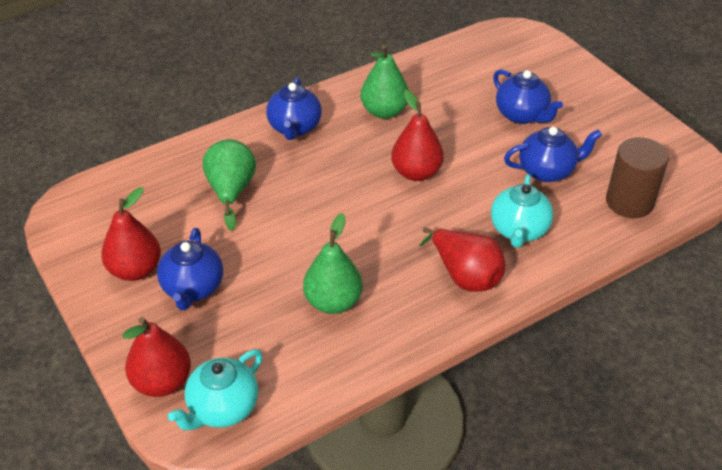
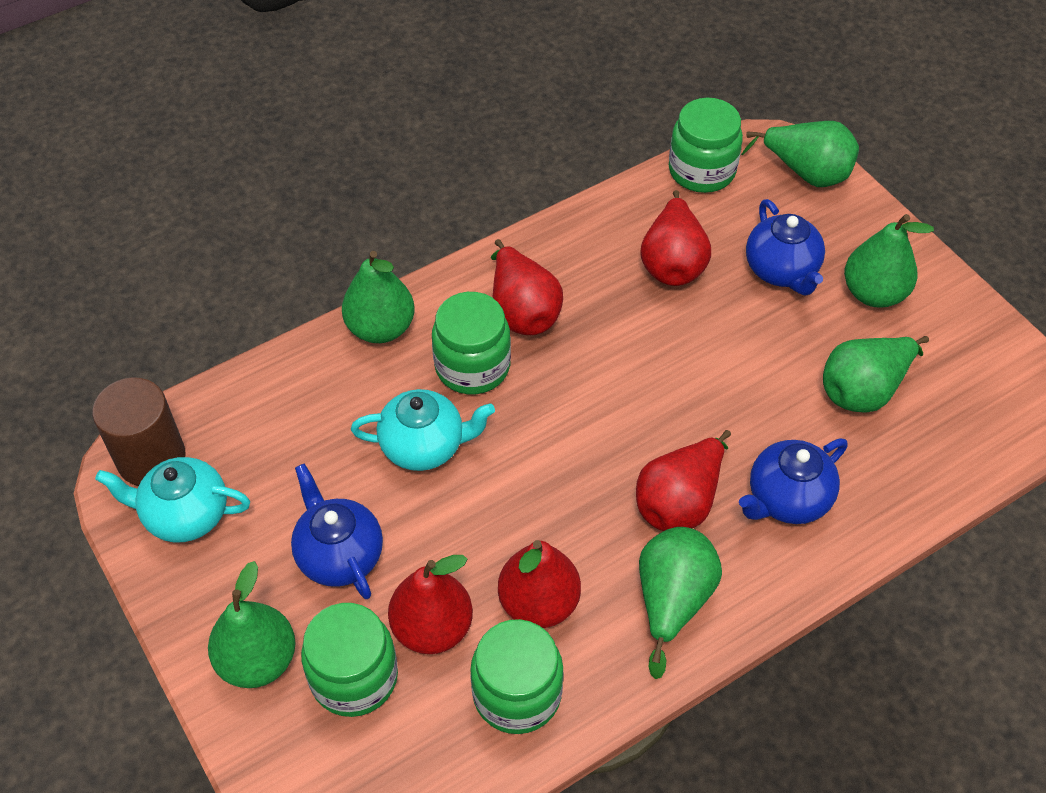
blue teapot: [157,228,223,310] [266,77,322,140] [493,69,563,124] [504,127,602,182] = 4 -> [291,464,383,599] [739,438,848,524] [746,199,825,295] = 3
green jar: none = 0 -> [301,603,398,717] [432,292,511,394] [470,619,564,734] [669,98,743,193] = 4
green pear: [203,139,256,231] [303,213,363,314] [361,45,409,119] = 3 -> [208,561,296,688] [342,251,415,343] [639,527,722,679] [741,121,859,187] [823,336,929,413] [844,214,934,308] = 6
red pear: [101,187,161,281] [122,317,191,397] [391,90,444,181] [419,227,505,292] = 4 -> [388,555,473,654] [491,239,563,335] [498,540,581,628] [636,430,731,531] [640,190,711,286] = 5

